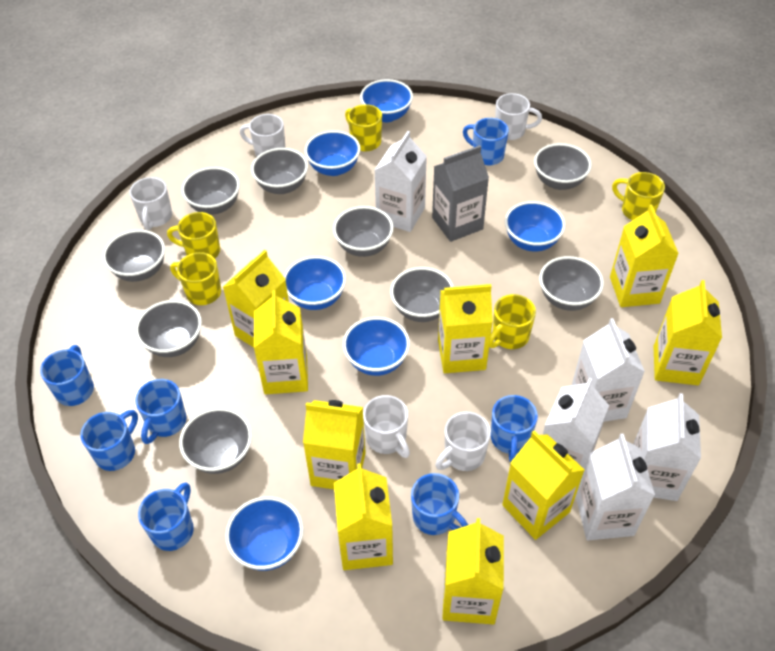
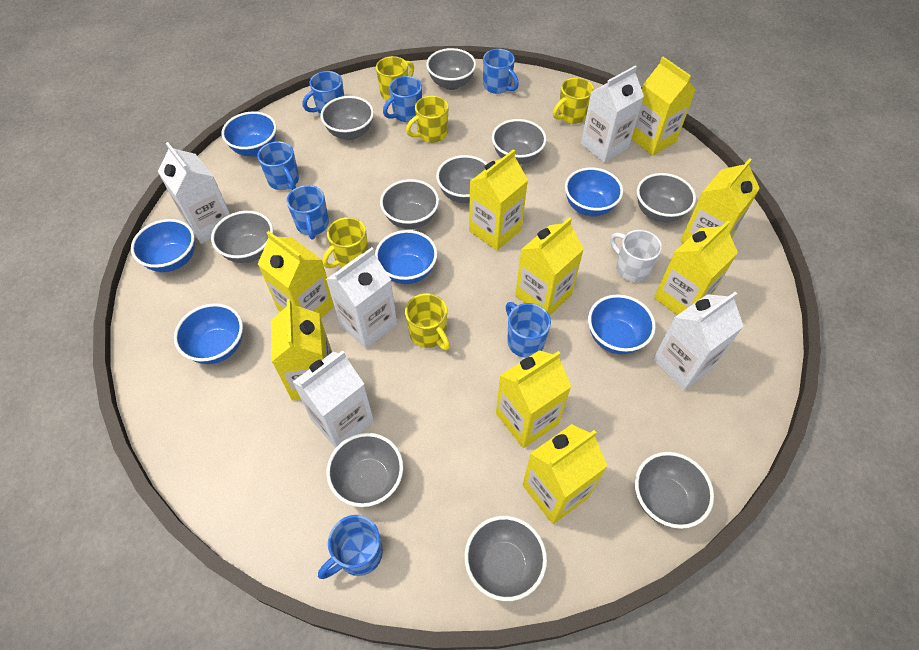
grey bowl: [103,230,165,282] [135,300,202,357] [179,408,252,474] [181,167,240,215] [251,148,308,194] [333,206,394,257] [390,267,454,322] [534,143,592,190] [539,256,604,311] = 9 -> [211,211,273,263] [320,96,374,140] [326,433,403,507] [380,179,439,229] [426,48,476,90] [436,155,488,203] [464,516,547,601] [492,119,547,164] [635,452,714,529] [637,173,696,222] = 10
grey carton: [432,145,489,242] = 1 -> none = 0
white mug: [129,177,172,230] [240,114,285,156] [363,395,410,458] [435,412,491,471] [495,93,542,140] = 5 -> [610,230,662,282] = 1

